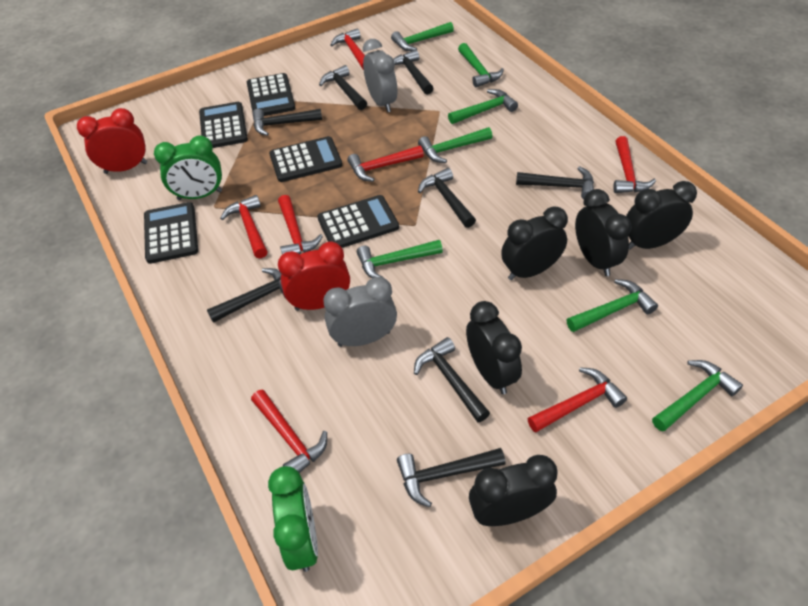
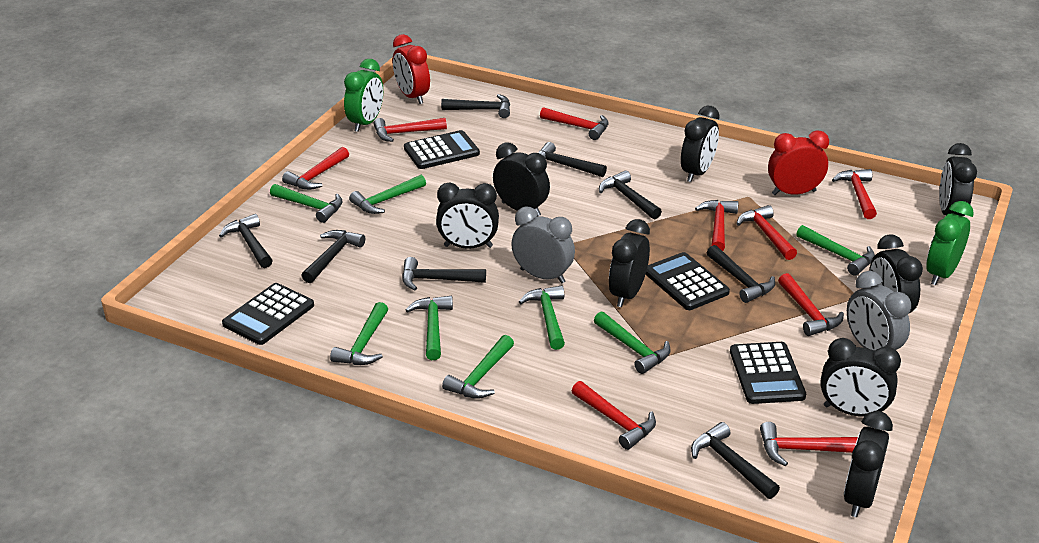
black calculator: [144,202,198,264] [199,102,248,148] [247,73,295,116] [269,136,342,182] [317,195,399,248] = 5 -> [222,283,314,345] [404,130,480,169] [645,252,730,310] [730,342,806,404] = 4
black clock: [466,301,522,394] [469,455,558,526] [501,207,568,280] [575,189,632,276] [626,181,697,250] = 5 -> [436,183,499,249] [493,142,550,217] [609,219,650,307] [681,106,720,182] [820,338,901,416] [844,411,893,517] [869,234,923,313] [939,143,977,216] = 8
green hammer: [357,240,443,278] [391,22,454,51] [418,127,493,163] [448,89,518,124] [458,43,504,87] [567,279,658,332] [652,360,743,432] = 7 -> [270,184,343,223] [330,302,388,365] [349,175,426,214] [406,296,453,360] [442,335,514,399] [519,285,565,350] [594,311,671,374] [796,225,875,276] = 8
red hammer: [220,195,268,258] [251,389,327,473] [278,195,323,254] [330,28,365,69] [348,146,424,182] [527,367,627,433] [613,136,656,193] = 7 -> [282,147,349,190] [373,118,447,142] [540,107,609,140] [572,381,656,450] [695,200,739,251] [736,205,797,260] [760,422,858,466] [778,273,844,336] [832,169,877,219] = 9

